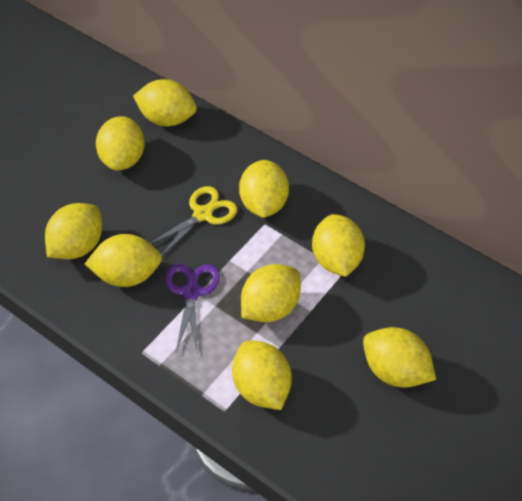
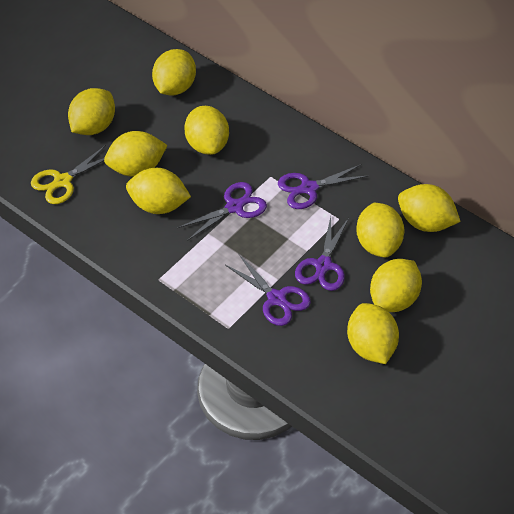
purple scissors: [165,264,220,354] = 1 -> [177,182,267,241] [225,253,311,326] [278,164,369,209] [295,217,349,291] = 4

